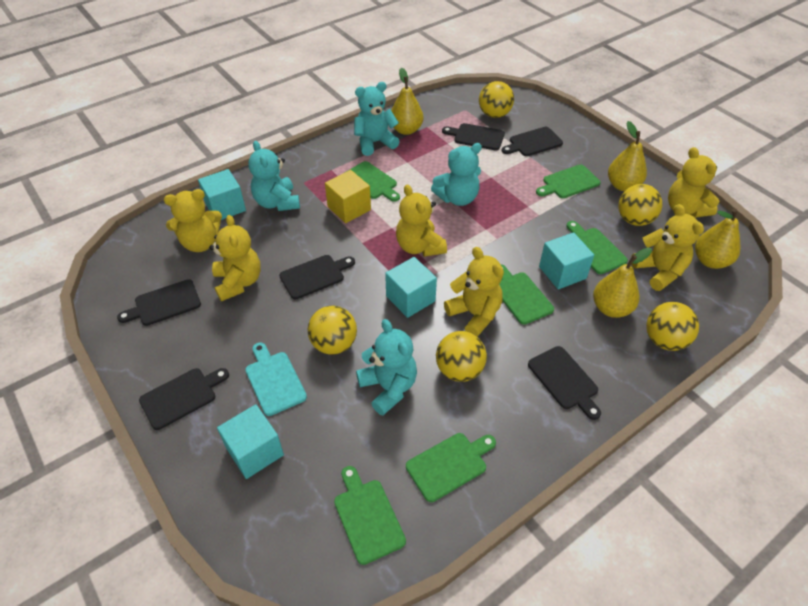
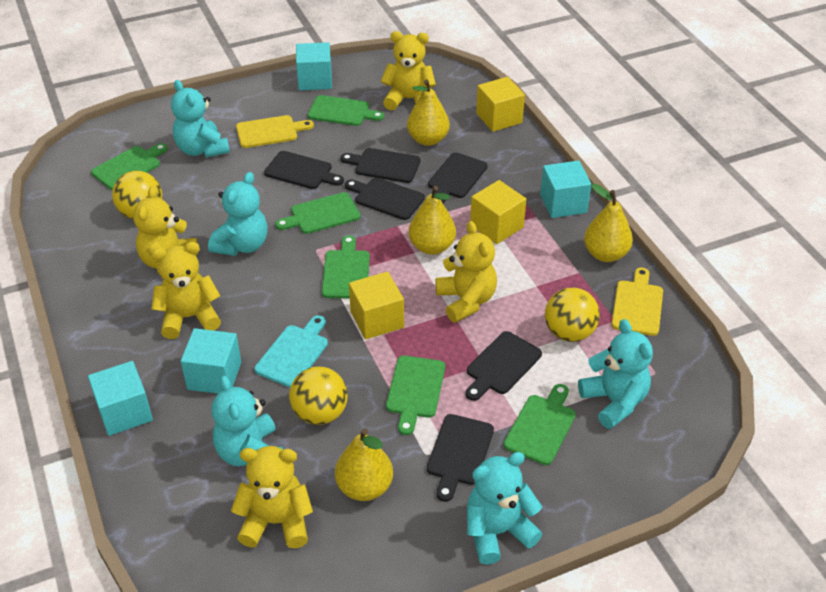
turquoise teddy bear: [248,141,300,211] [354,82,400,156] [356,319,417,416] [431,143,482,206] = 4 -> [171,80,230,157] [208,172,268,256] [211,376,283,466] [467,452,542,565] [578,319,653,429] = 5
yellow ball: [308,306,357,355] [436,331,487,382] [479,81,514,118] [618,184,662,226] [646,302,699,351] = 5 -> [112,171,162,219] [289,366,348,425] [545,287,600,342] = 3
yellow cube: [325,170,371,223] = 1 -> [349,271,404,339] [470,180,526,244] [476,77,525,132] = 3
yellow cutting board: none = 0 -> [236,115,314,148] [611,268,663,336] = 2
yellow teddy bear: [164,189,222,252] [209,215,261,302] [396,184,447,257] [444,247,504,337] [632,204,704,291] [668,147,719,218] = 6 -> [133,186,198,275] [151,242,221,339] [231,446,313,549] [381,31,436,110] [436,221,497,323] = 5

